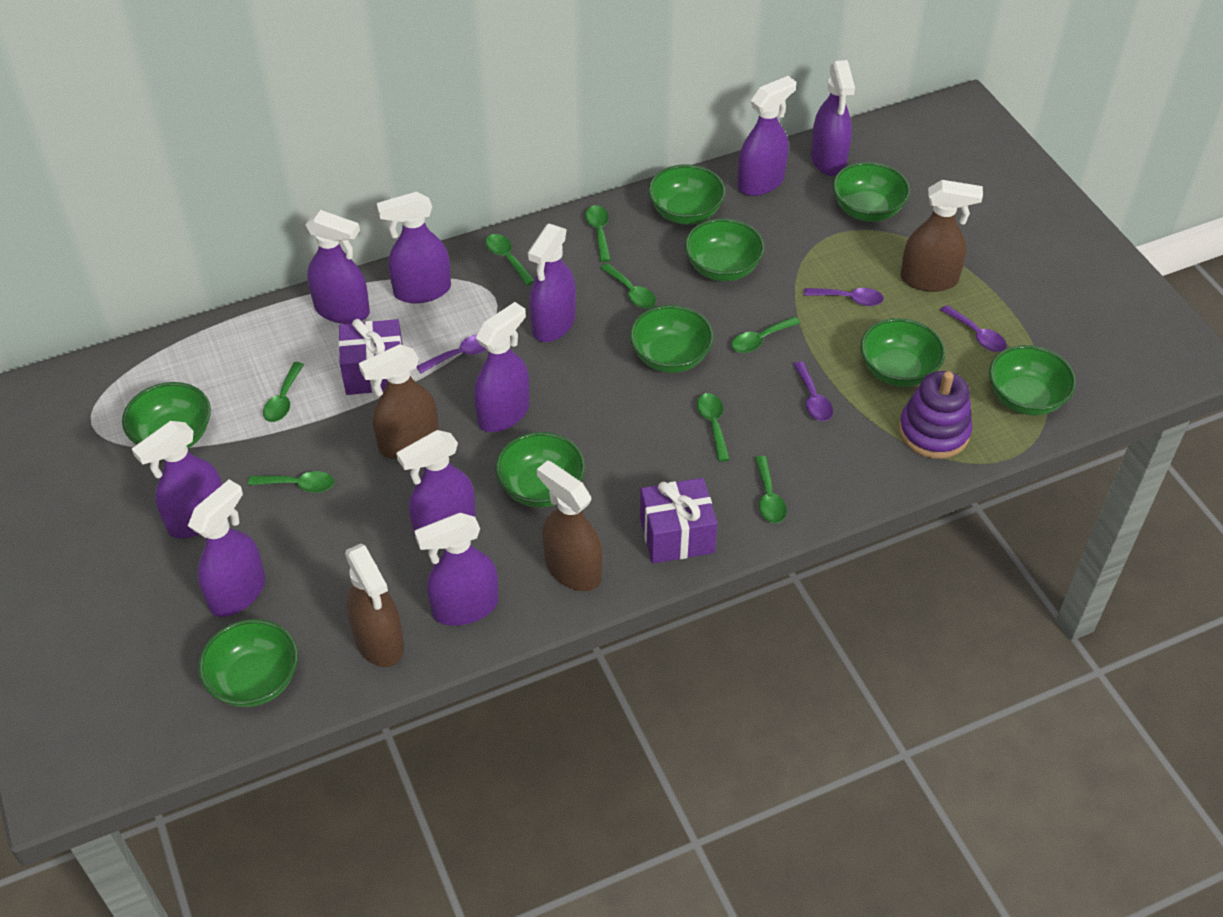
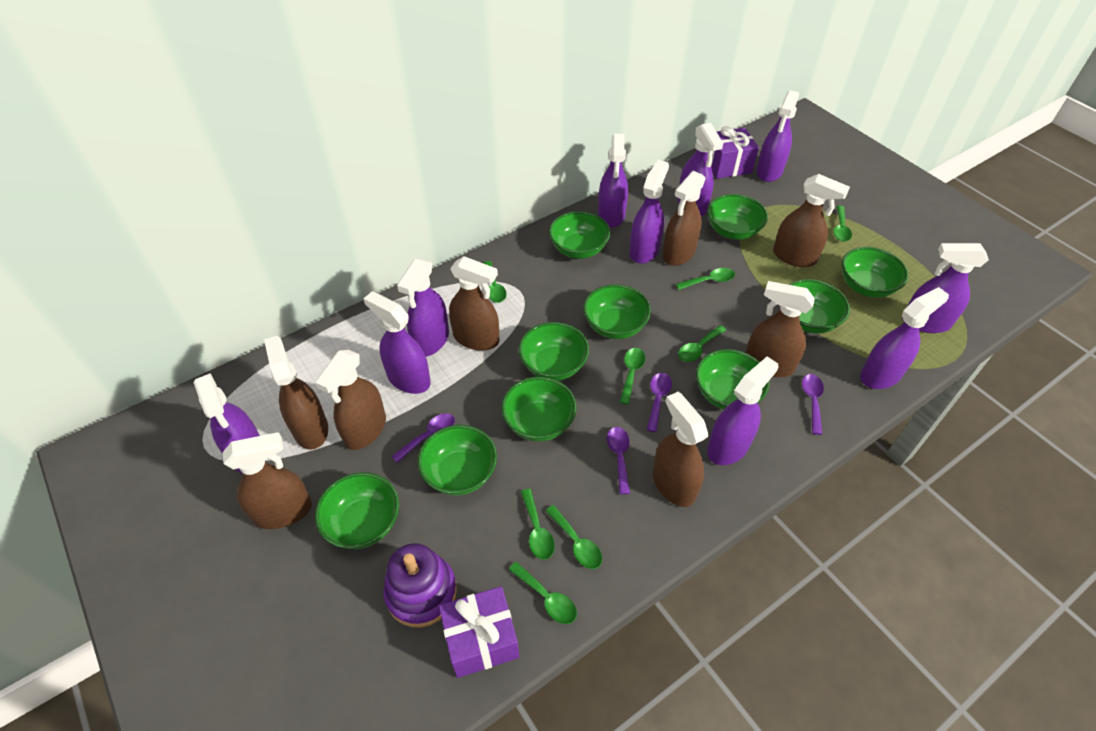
brown spray bottle: [345,543,404,667] [359,344,439,459] [537,461,603,591] [900,180,983,292] = 4 -> [223,432,312,529] [264,336,328,450] [315,350,386,450] [449,256,499,351] [653,392,708,507] [662,171,706,266] [746,281,815,377] [773,174,850,267] = 8
green bowl: [122,382,211,448] [198,619,298,707] [495,432,585,508] [630,305,713,373] [648,164,725,224] [685,218,765,281] [833,162,910,222] [861,318,945,387] [989,345,1076,415] = 9 -> [315,472,399,549] [418,425,497,496] [501,377,577,441] [519,322,589,381] [549,211,610,259] [583,284,651,339] [696,349,770,409] [707,194,768,240] [789,279,850,334] [842,247,909,298] = 10

